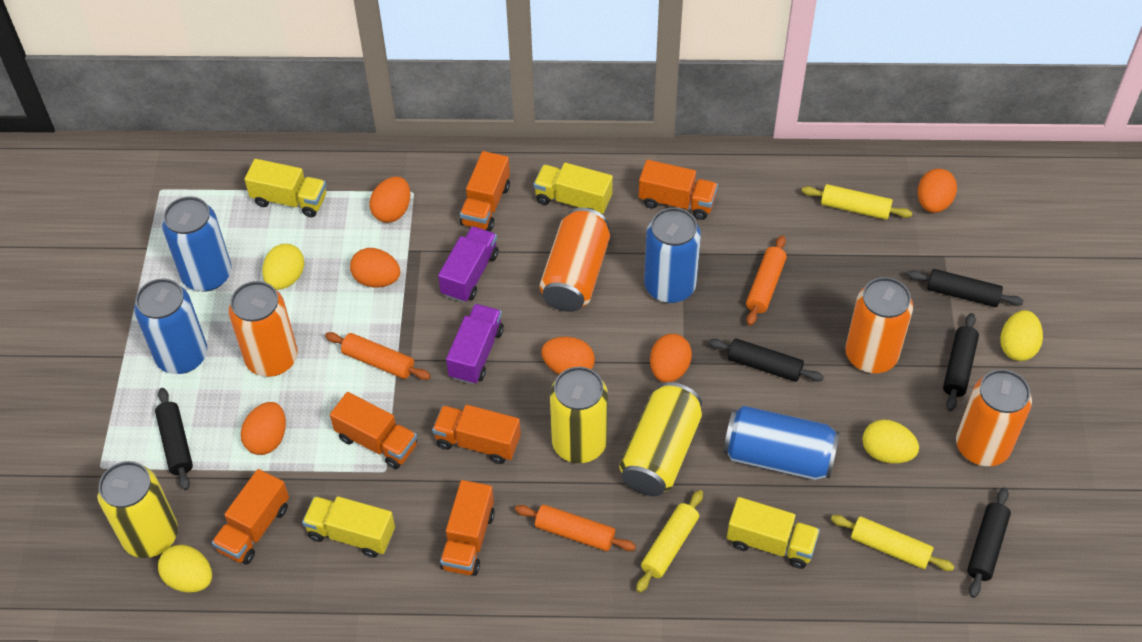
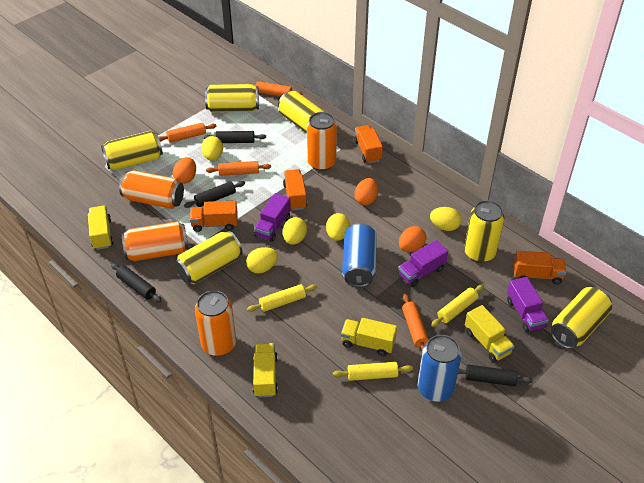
black rolling pin: [155,388,193,490] [709,339,824,382] [907,269,1023,307] [943,313,979,411] [967,487,1011,598] = 5 -> [111,263,162,302] [184,181,245,208] [204,131,266,143] [458,365,533,386] = 4
blue can: [134,279,207,374] [162,196,232,292] [644,208,701,303] [723,406,840,480] = 4 -> [342,223,377,287] [418,335,462,402] = 2
orange egg: [241,402,286,455] [350,248,400,288] [369,176,410,223] [541,337,595,375] [650,334,692,382] [918,169,957,213] = 6 -> [173,157,196,184] [355,178,378,205] [399,226,426,252] = 3
orange rolling pin: [325,332,431,380] [515,505,636,551] [746,235,787,326] = 3 -> [159,123,216,143] [206,161,271,176] [247,81,302,97] [402,294,429,352] = 4
orange truck: [212,469,289,565] [330,392,417,469] [432,405,521,464] [440,480,495,576] [460,151,510,231] [639,160,718,220] = 6 -> [190,201,238,232] [283,169,307,211] [354,125,383,163] [514,251,567,284] = 4
purple truck: [438,226,498,302] [446,304,504,384] = 2 -> [254,193,291,242] [399,240,448,287] [507,277,549,332] = 3
yellow can: [97,461,178,558] [550,367,608,463] [619,382,702,496] = 3 -> [101,131,163,170] [175,231,242,284] [205,84,259,112] [278,91,325,133] [464,200,504,263] [550,287,612,349] = 6
yellow egg: [158,545,212,593] [262,244,304,290] [863,420,919,464] [1000,310,1043,361] = 4 -> [201,136,223,161] [246,247,278,273] [283,217,307,245] [326,213,350,241] [430,207,461,231] = 5

